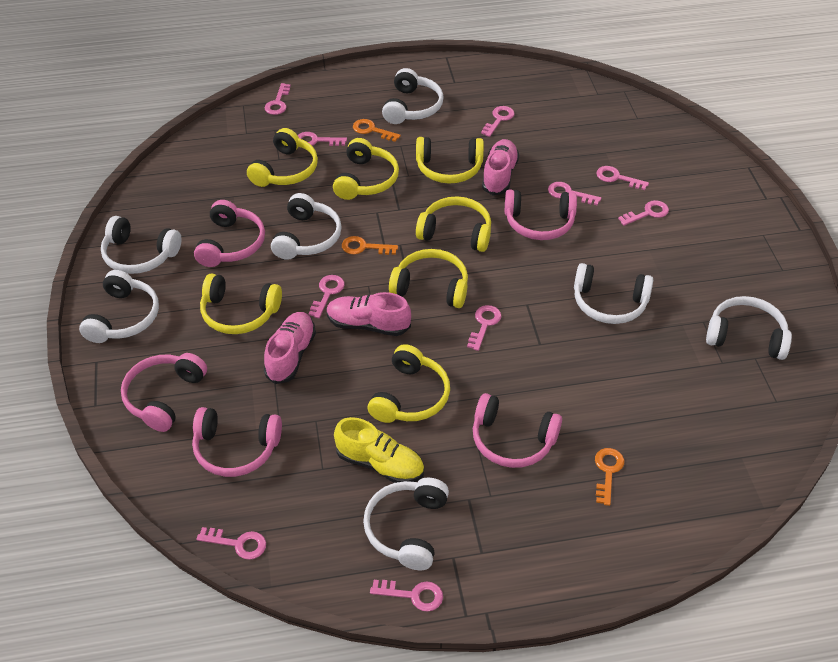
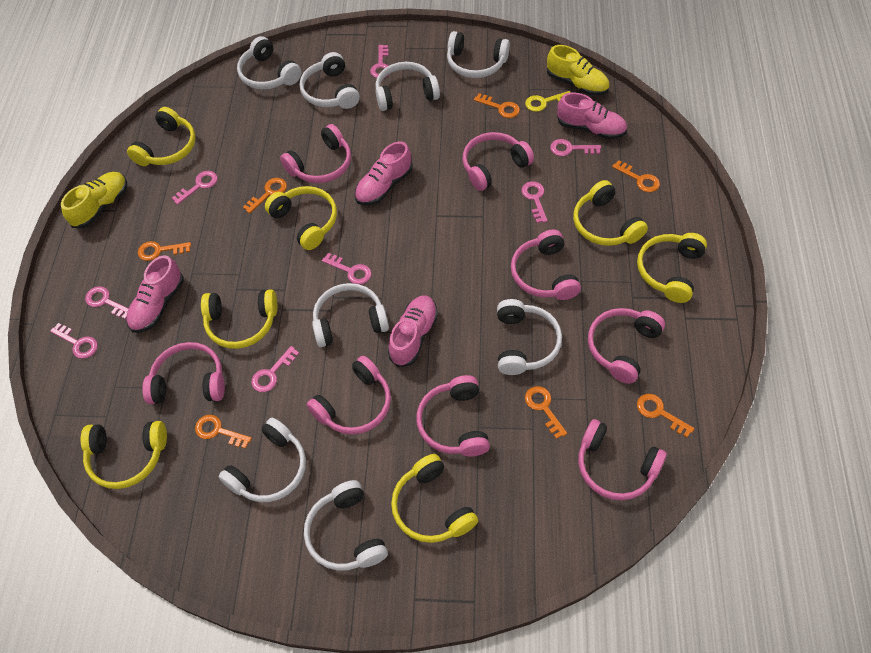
orange key: [342,236,398,255] [353,119,401,142] [595,448,624,506] = 3 -> [138,241,191,261] [195,415,252,449] [243,178,287,214] [474,93,520,118] [525,386,567,439] [612,160,660,192] [637,394,694,438] = 7
pink headphones: [121,353,207,432] [192,407,282,477] [194,200,265,267] [473,393,562,468] [505,189,577,240] = 5 -> [142,342,225,404] [280,124,351,183] [307,356,391,435] [416,375,490,456] [462,132,534,191] [511,229,581,300] [578,419,667,500] [588,308,665,384] = 8
pink key: [196,527,266,560] [265,83,291,115] [298,132,347,146] [308,275,345,318] [370,580,443,611] [467,305,502,351] [481,106,515,137] [548,182,601,205] [596,166,649,190] [618,200,669,226] = 10 -> [50,323,98,359] [85,286,129,319] [172,171,218,205] [251,346,299,392] [322,253,371,285] [370,45,389,78] [521,181,547,223] [550,139,601,156] = 8
pink shoe: [264,312,316,384] [326,292,411,336] [482,139,519,196] = 3 -> [126,255,184,333] [355,142,413,205] [388,295,438,367] [557,93,627,139] = 4
white headphones: [79,270,159,343] [101,216,182,274] [271,193,342,260] [363,478,449,570] [382,68,444,124] [574,263,653,324] [706,296,792,360] = 7 -> [219,418,306,502] [237,36,302,90] [299,52,360,109] [304,480,388,571] [312,283,389,347] [375,62,440,111] [447,31,510,78] [497,299,562,375] = 8
yellow key: none = 0 -> [525,91,571,112] = 1
yellow shoe: [334,417,424,483] = 1 -> [61,172,127,228] [547,45,610,96] = 2

